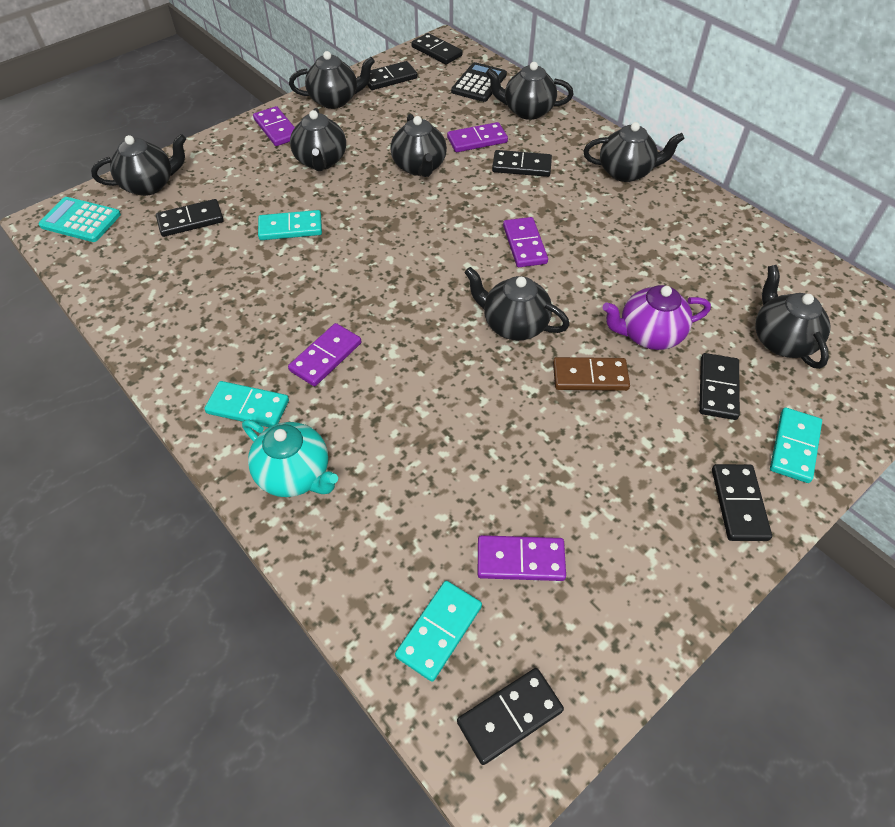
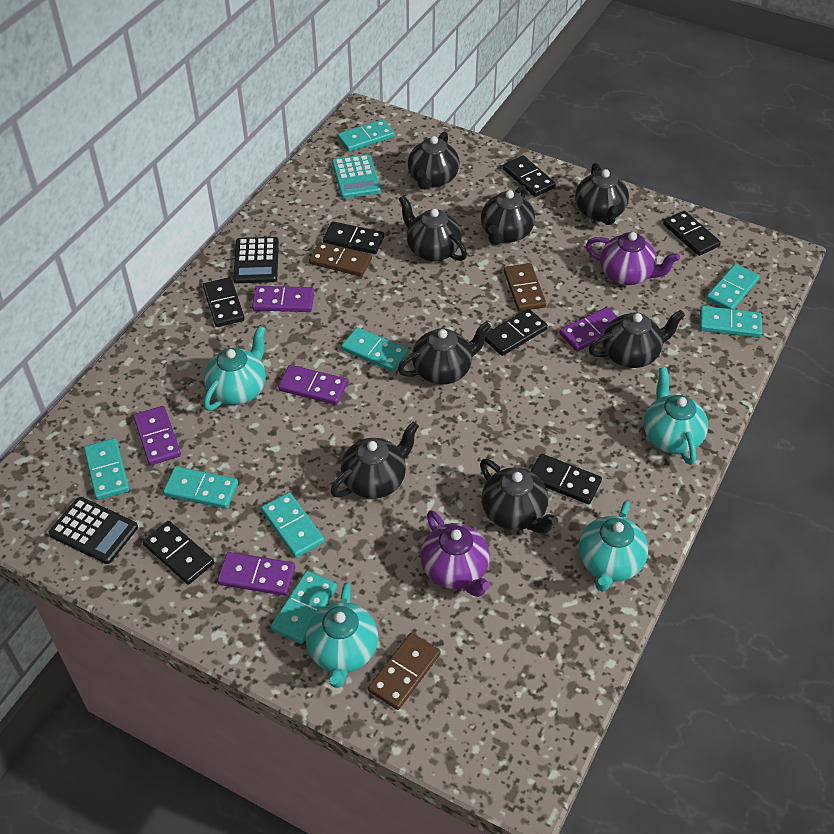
black calculator: [451,62,507,102] = 1 -> [49,497,138,564] [233,237,279,283] = 2
brown domino: [553,357,630,391] = 1 -> [309,242,372,277] [368,632,441,710] [504,263,546,311] = 3
purple teapot: [603,285,711,350] = 1 -> [421,510,490,597] [586,232,680,285] = 2
turquoise domino: [204,381,289,427] [258,210,322,240] [395,581,482,682] [770,407,822,483] = 4 -> [84,438,129,500] [163,466,238,509] [261,492,324,558] [271,571,337,644] [338,119,394,152] [341,327,408,372] [700,306,762,338] [706,264,760,309] = 8
turquoise teapot: [242,419,338,497] = 1 -> [203,326,266,411] [306,582,378,688] [579,501,648,592] [644,367,708,465] = 4

